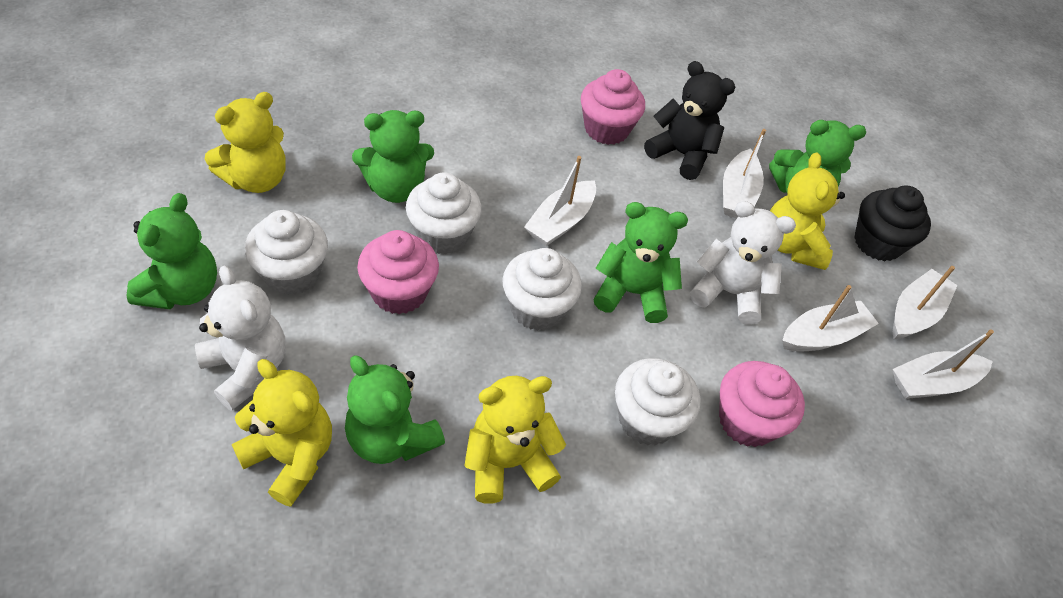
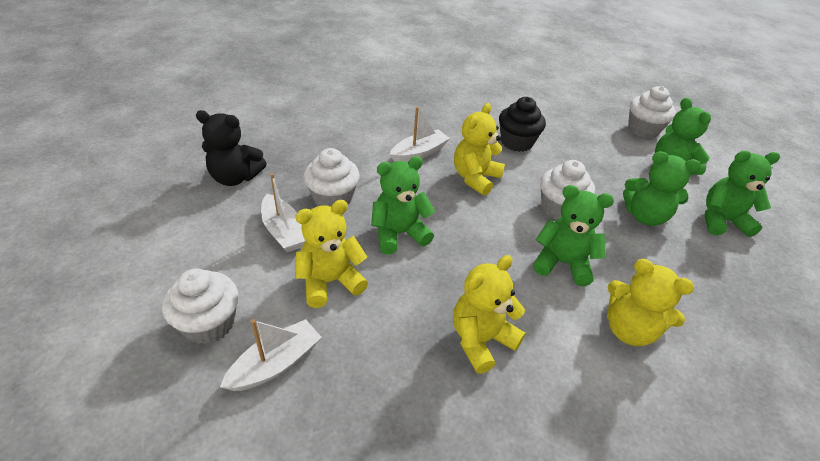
pink cupcake: [357,230,439,314] [581,69,645,145] [719,361,805,447] = 3 -> none = 0
white boat: [524,156,596,246] [723,129,766,218] [782,285,879,351] [893,266,958,339] [893,329,994,399] = 5 -> [220,319,322,391] [261,173,306,252] [390,107,450,162] = 3
white teddy bear: [195,266,285,411] [690,201,796,325] = 2 -> none = 0

